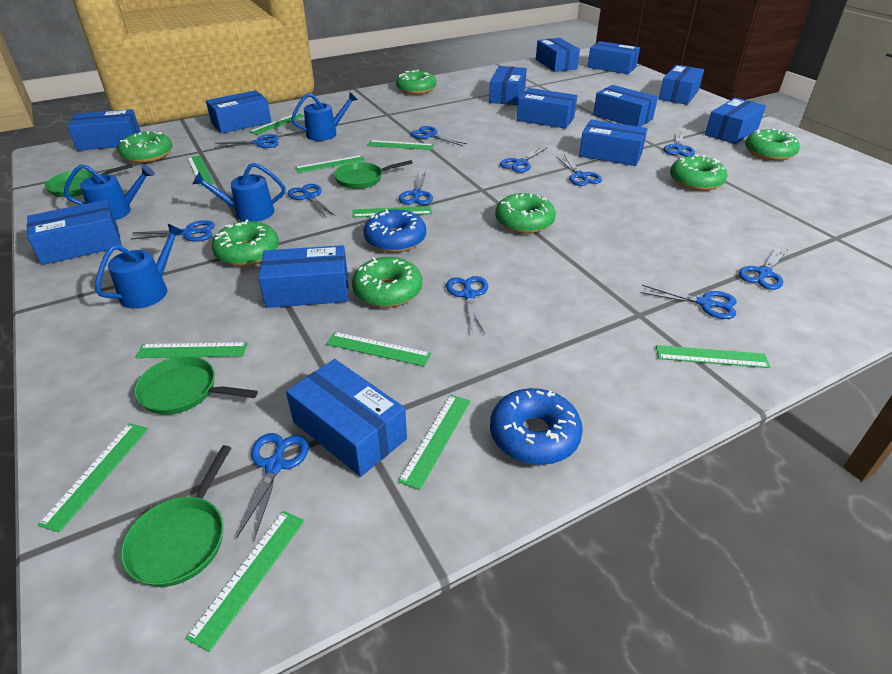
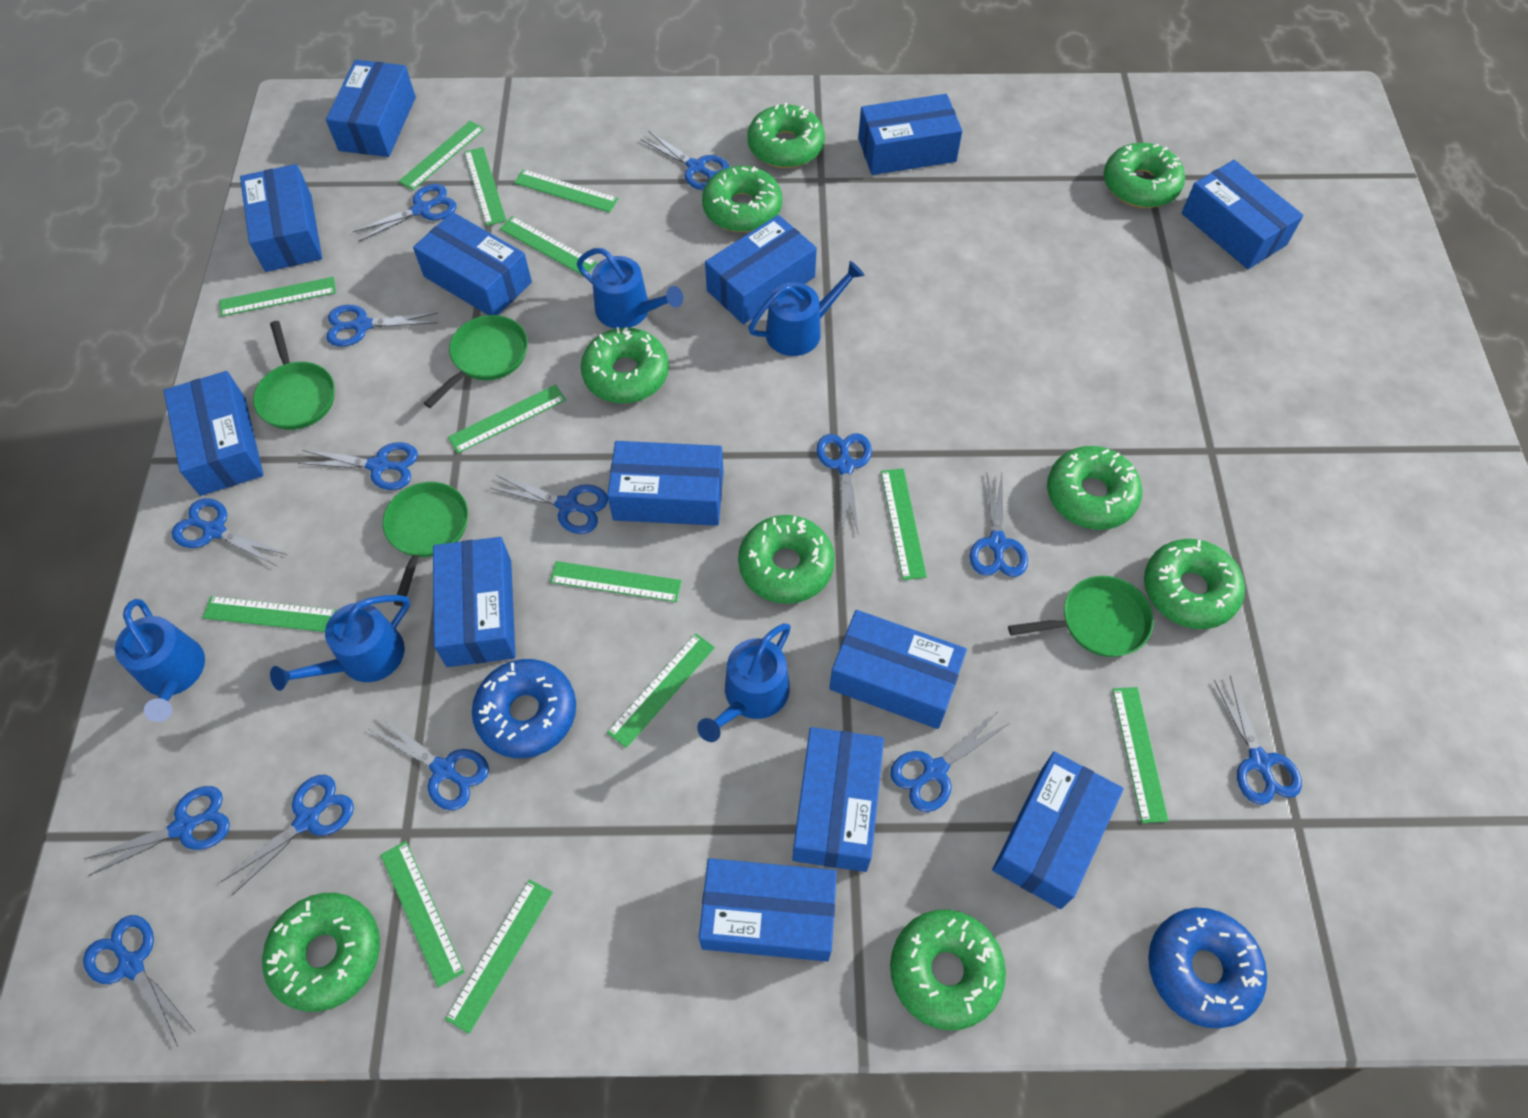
blue scissors: [131,220,215,242] [215,134,279,148] [237,433,309,540] [288,184,335,217] [399,171,433,205] [411,126,467,146] [446,276,488,334] [500,147,547,173] [556,155,602,186] [641,285,737,319] [664,131,695,157] [739,247,789,290] = 12 -> [83,915,194,1046] [85,786,230,876] [172,498,287,566] [221,775,354,895] [298,442,418,490] [326,305,438,347] [353,184,456,242] [369,715,489,810] [490,475,608,534] [640,131,729,190] [816,433,872,535] [890,711,1010,812] [970,474,1028,577] [1214,676,1302,805] = 14
blue watering can: [64,164,155,220] [95,224,184,309] [193,163,286,222] [291,92,358,141] = 4 -> [115,599,205,722] [270,595,410,691] [577,248,683,329] [697,623,791,742] [748,261,865,356] = 5
green donut: [118,131,172,163] [212,220,279,266] [352,257,422,308] [396,70,436,94] [495,193,556,234] [670,155,727,191] [745,129,800,161] = 7 -> [262,893,380,1012] [581,327,669,404] [702,166,782,232] [738,515,835,604] [747,103,825,168] [890,909,1006,1030] [1047,446,1142,530] [1104,143,1185,208] [1144,539,1245,629] = 9
green ruler: [38,423,148,532] [135,342,248,358] [186,511,305,652] [187,156,214,187] [249,113,304,135] [295,155,366,173] [326,332,431,367] [353,206,432,218] [367,140,434,150] [398,395,470,490] [656,345,770,368] = 11 -> [203,596,337,632] [219,277,336,317] [381,841,464,988] [398,121,484,190] [445,879,553,1034] [448,385,566,453] [464,147,506,226] [499,216,597,275] [514,169,619,213] [550,561,682,602] [607,633,715,748] [881,468,927,580] [1112,687,1169,823] = 13

